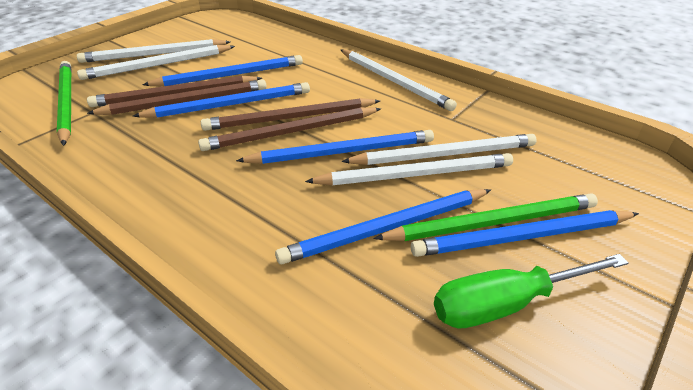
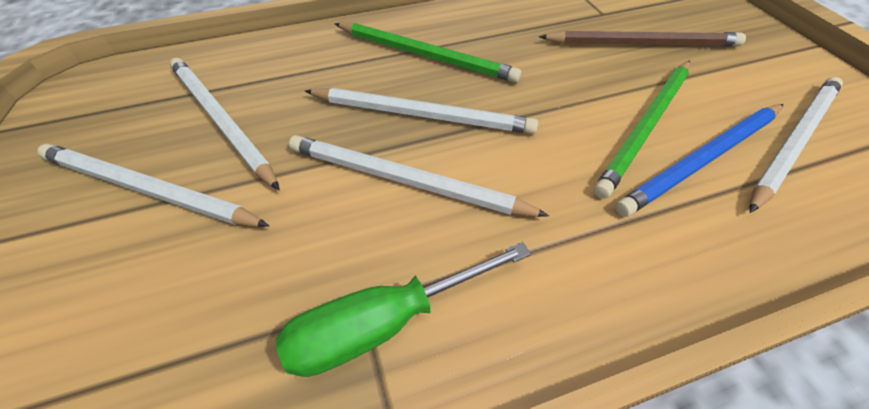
blue pencil: [133,82,310,118] [142,55,303,87] [236,130,434,164] [275,189,491,264] [411,210,639,257] = 5 -> [615,104,783,217] = 1
brown pencil: [87,76,262,107] [87,79,267,115] [198,107,381,151] [201,98,380,131] = 4 -> [539,30,746,47] = 1

